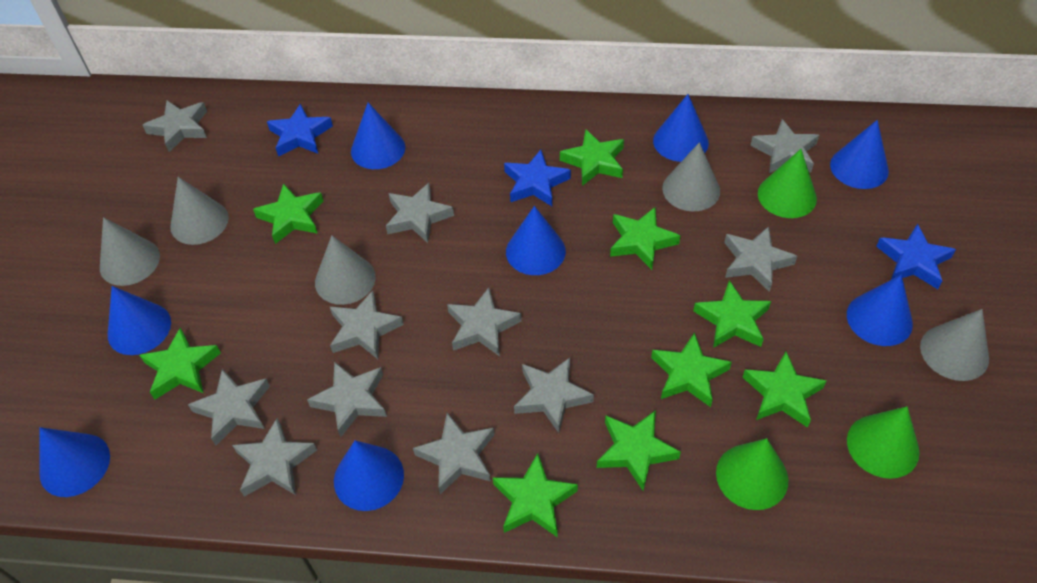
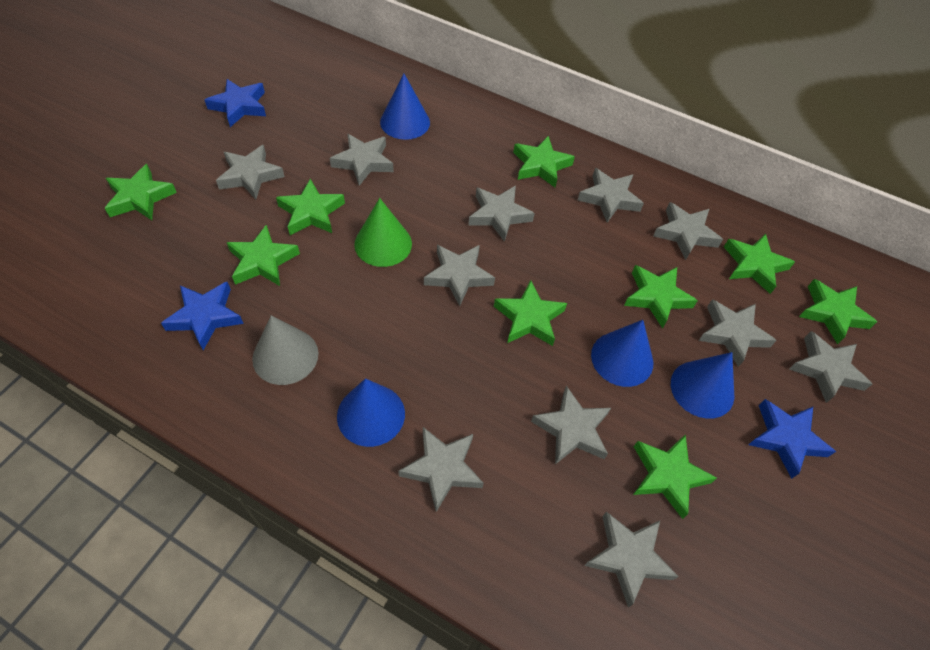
blue cone: [39,427,110,497] [108,286,171,355] [334,440,404,511] [351,103,405,169] [506,206,566,275] [653,94,709,162] [830,120,889,189] [847,275,913,346] = 8 -> [337,378,405,447] [380,73,430,140] [591,320,653,387] [671,352,734,419] = 4
green cone: [716,438,788,510] [758,149,817,218] [847,406,920,479] = 3 -> [354,198,412,267] = 1
grey cone: [100,217,160,286] [170,177,229,245] [315,235,376,305] [662,142,720,211] [920,309,989,381] = 5 -> [252,315,318,385] = 1

